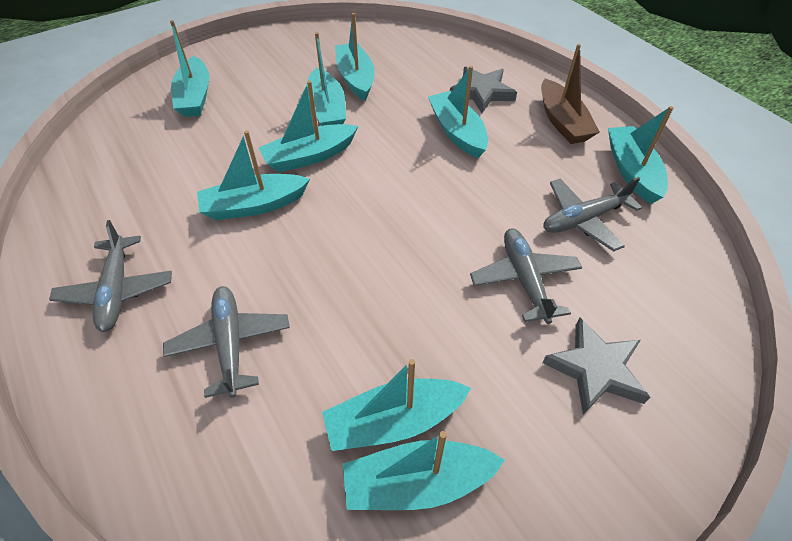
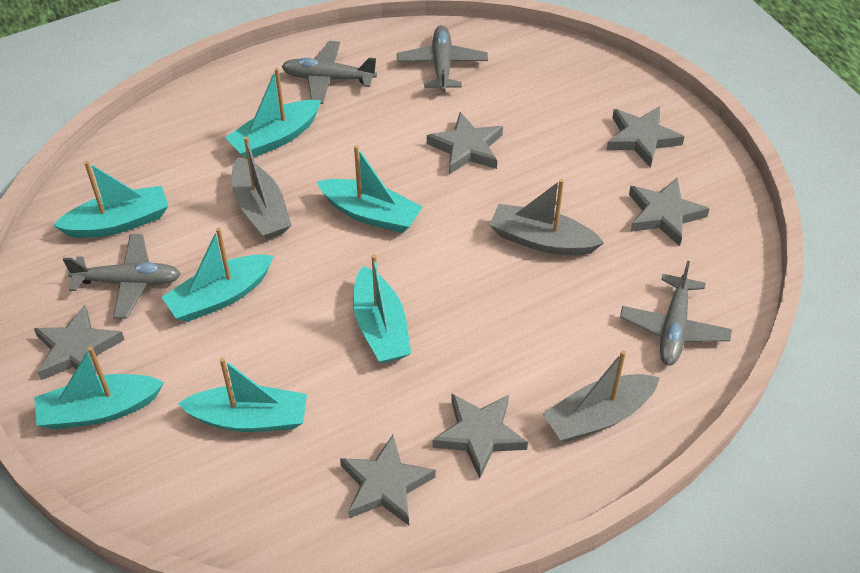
brown boat: [541,44,600,144] = 1 -> none = 0
grey boat: none = 0 -> [232,136,292,239] [490,179,604,256] [543,350,660,442] = 3
grey star: [450,67,517,113] [542,317,650,415] = 2 -> [34,305,125,380] [340,435,436,525] [427,112,503,174] [433,394,528,479] [607,106,685,168] [629,178,710,246] = 6
turquoise boat: [170,20,209,117] [197,130,310,220] [259,81,358,172] [306,32,346,126] [322,359,471,451] [335,13,375,101] [343,431,505,510] [428,66,488,158] [608,106,674,204] = 9 -> [34,346,164,429] [53,161,168,238] [162,227,274,322] [178,358,307,432] [225,68,321,158] [317,145,423,233] [353,254,411,363] = 7

